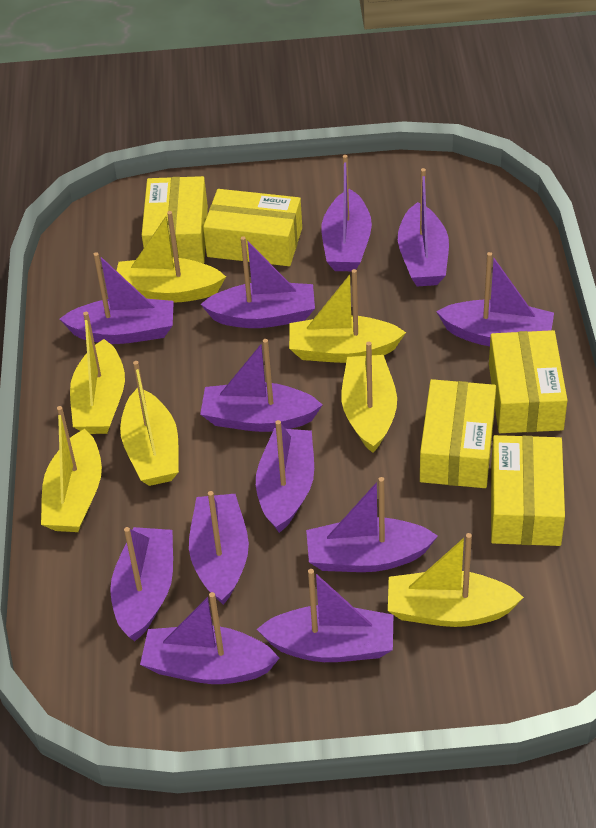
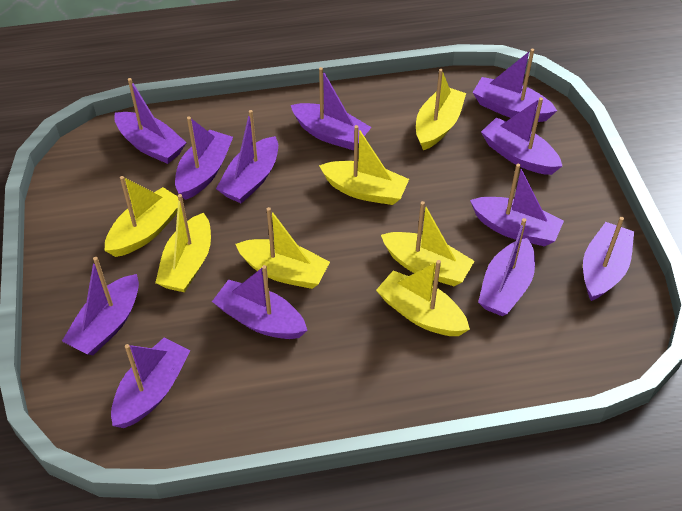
yellow box: [142,176,208,263] [203,189,302,266] [420,379,496,488] [489,330,568,433] [491,435,565,546] = 5 -> none = 0

